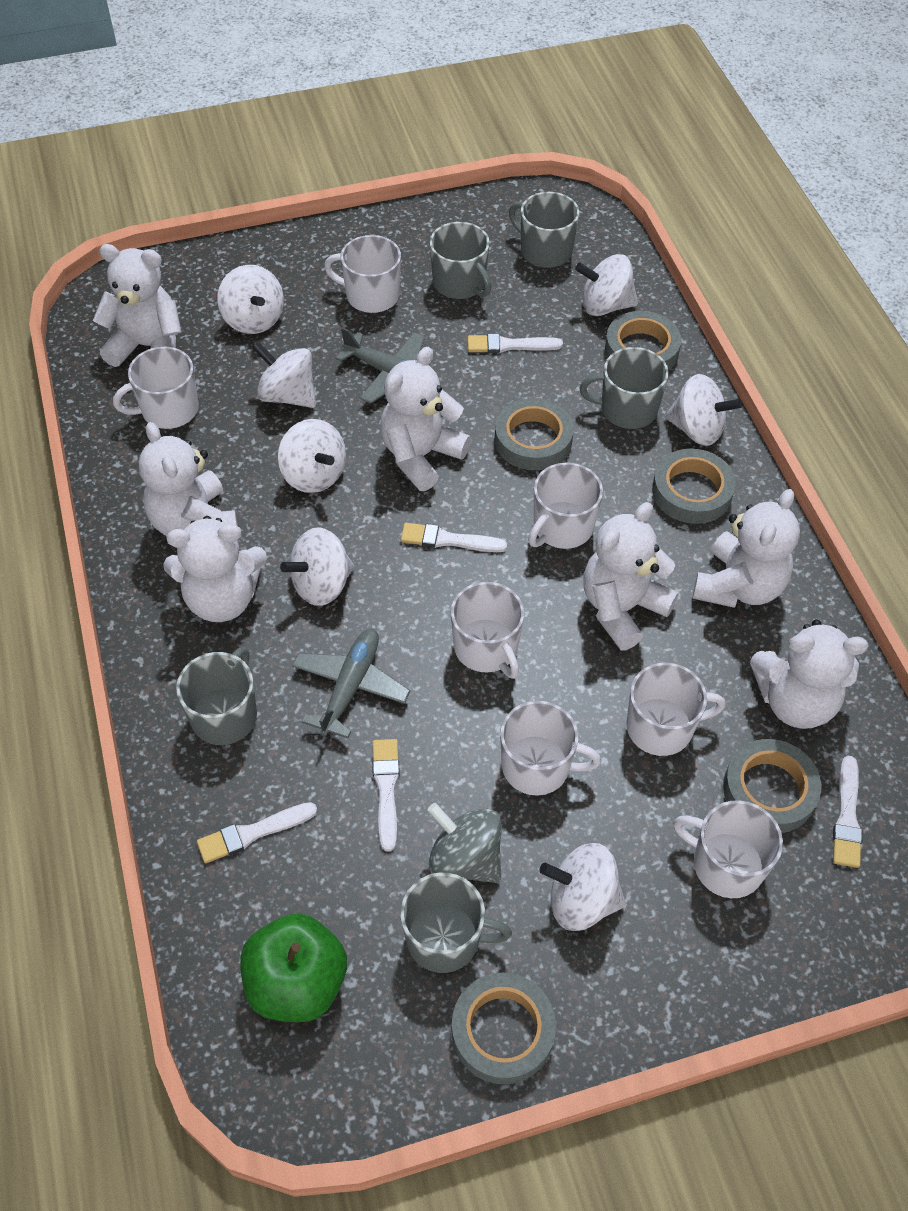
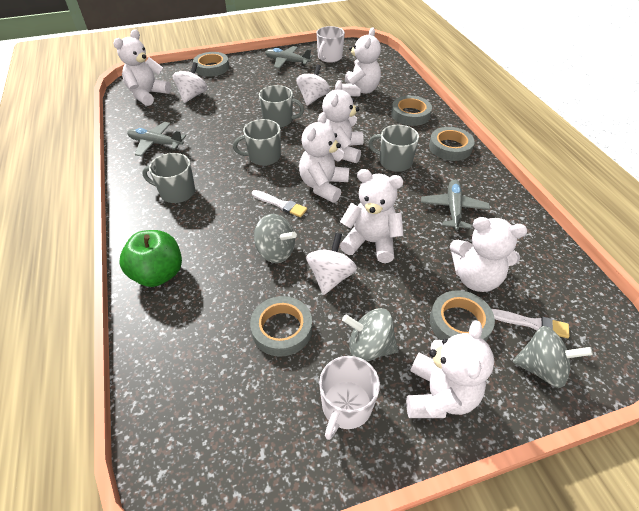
grey mug: [176,647,257,745] [400,873,512,973] [430,222,491,299] [509,192,580,268] [580,347,669,429] = 5 -> [142,153,195,203] [233,119,281,166] [259,85,304,128] [368,125,419,172] = 4
grey plane: [292,629,410,738] [335,327,425,404] = 2 -> [127,122,186,156] [265,46,313,68] [421,180,490,231] = 3
grey spinning top: [427,803,502,883] = 1 -> [254,214,297,263] [342,308,398,361] [513,326,593,388] = 3
white brush: [197,802,317,863] [372,739,400,851] [401,523,507,552] [468,334,563,353] [833,756,862,868] = 5 -> [252,190,307,217] [492,309,569,338] = 2
white mug: [113,347,199,429] [324,235,401,313] [451,582,524,679] [500,701,601,796] [528,462,603,549] [626,663,726,756] [673,800,783,898] = 7 -> [316,26,345,63] [319,356,380,440] = 2
white spinning top: [217,265,284,334] [252,341,316,408] [278,419,346,493] [280,527,354,606] [540,843,626,931] [575,254,638,316] [665,374,742,446] = 7 -> [173,62,207,103] [296,65,330,106] [306,233,357,295] = 3

